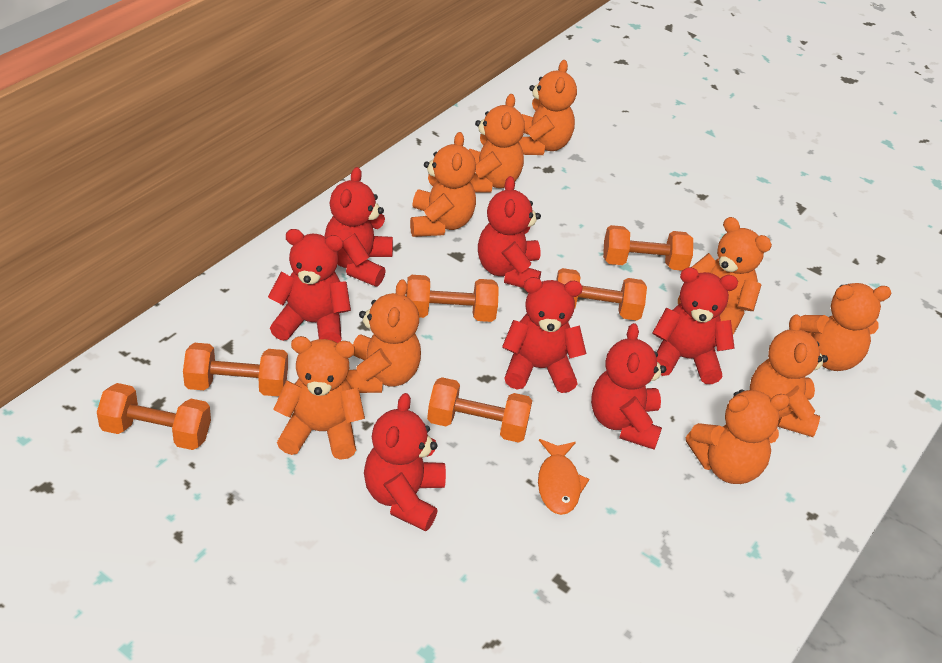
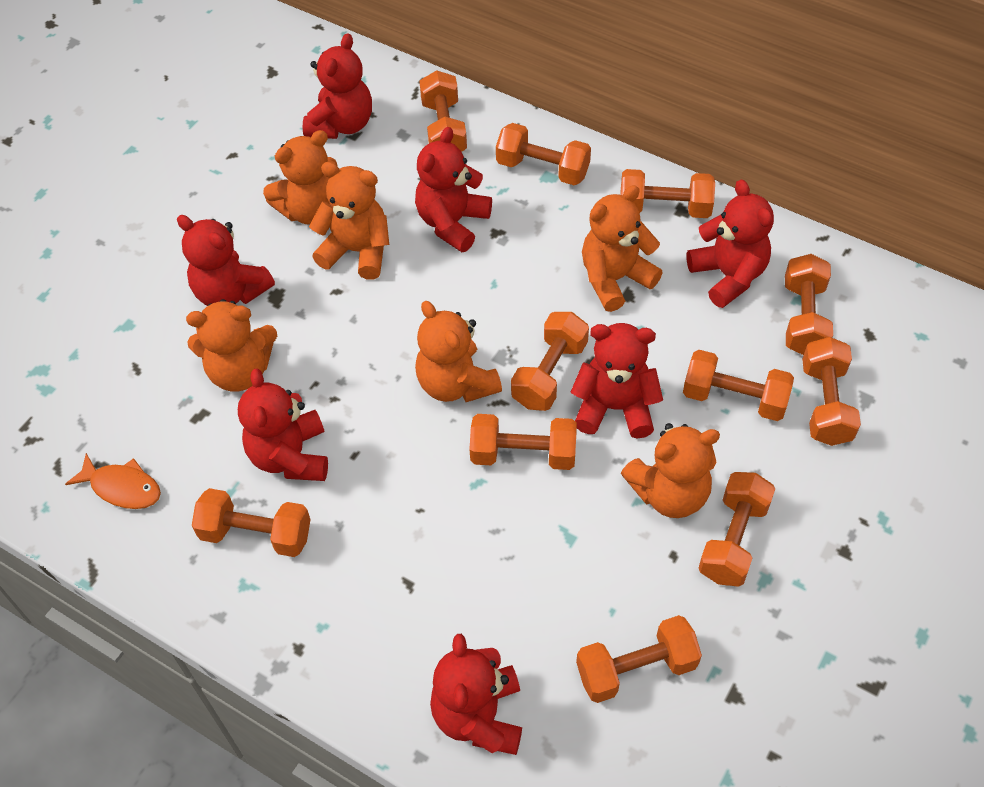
orange dumbbell: [97,383,211,450] [183,343,288,396] [406,275,499,322] [427,377,532,443] [556,268,647,321] [603,225,693,271] = 6 -> [192,488,311,557] [419,70,467,152] [469,414,577,470] [496,123,591,185] [511,312,589,411] [576,615,702,703] [620,169,715,218] [683,350,794,421] [699,472,775,587] [785,254,833,355] [802,337,861,446] = 11
orange teddy bear: [273,336,365,460] [346,279,421,393] [410,132,476,237] [469,94,525,193] [519,60,577,155] [678,217,772,334] [686,389,790,484] [750,314,828,437] [800,283,891,371] = 9 -> [186,299,277,392] [263,130,337,225] [309,162,389,280] [415,301,502,402] [582,185,663,312] [621,423,720,518] = 6

